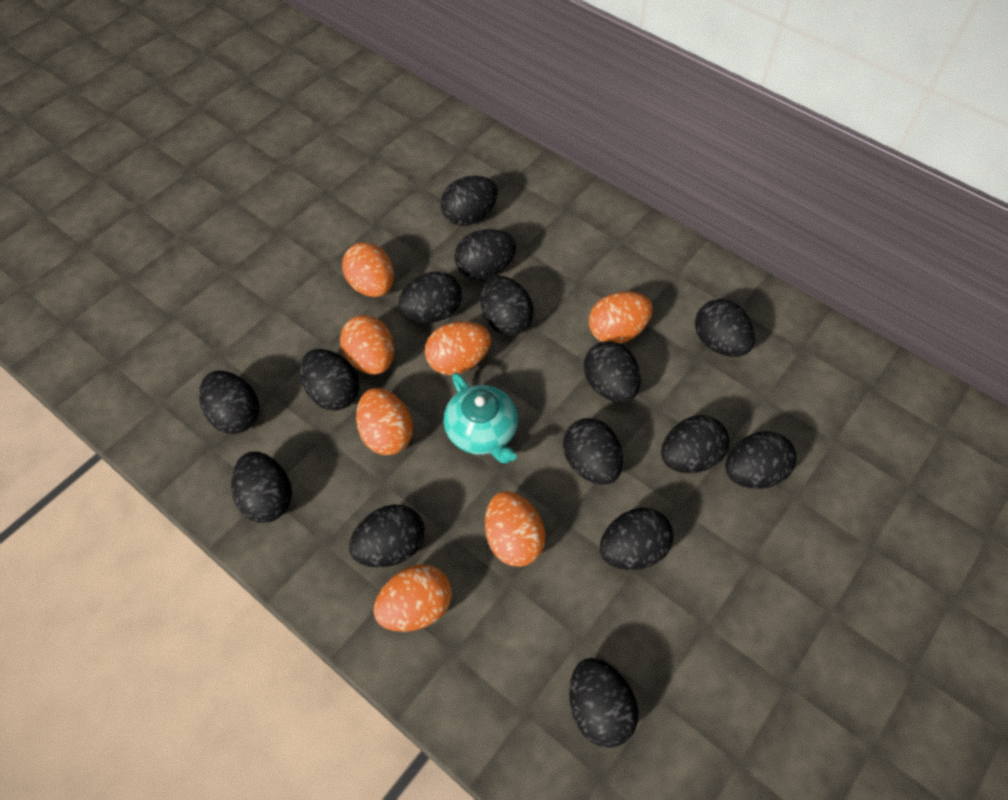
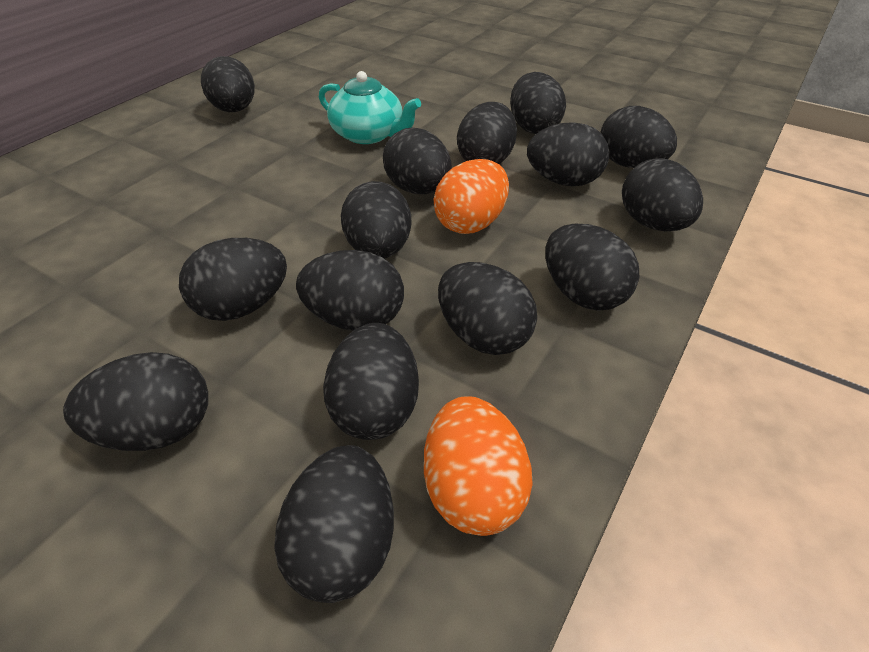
orange egg: [340,315,394,374] [342,242,394,297] [356,388,413,455] [373,565,452,632] [425,321,491,375] [485,491,546,567] [589,291,653,344] = 7 -> [424,396,533,536] [433,159,509,234] = 2

